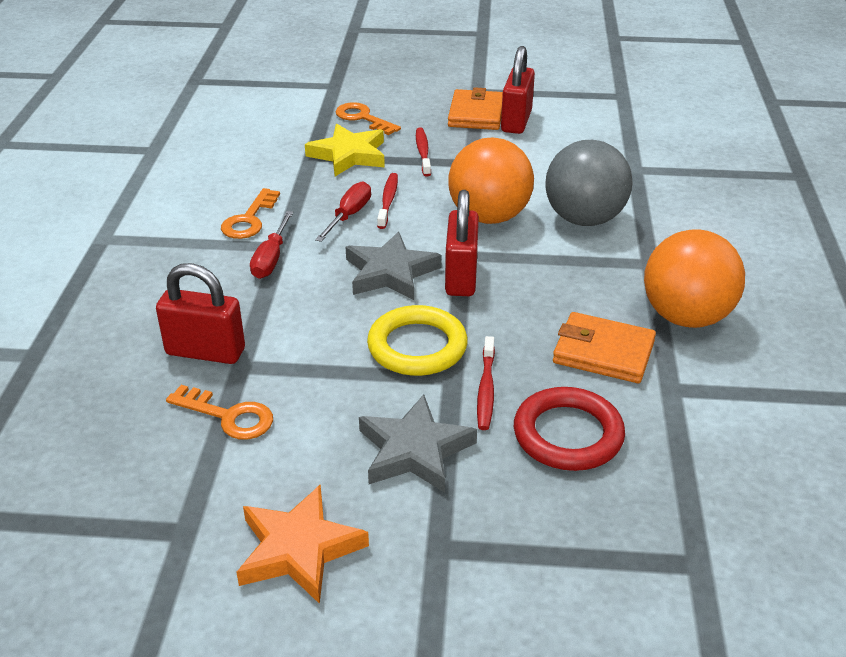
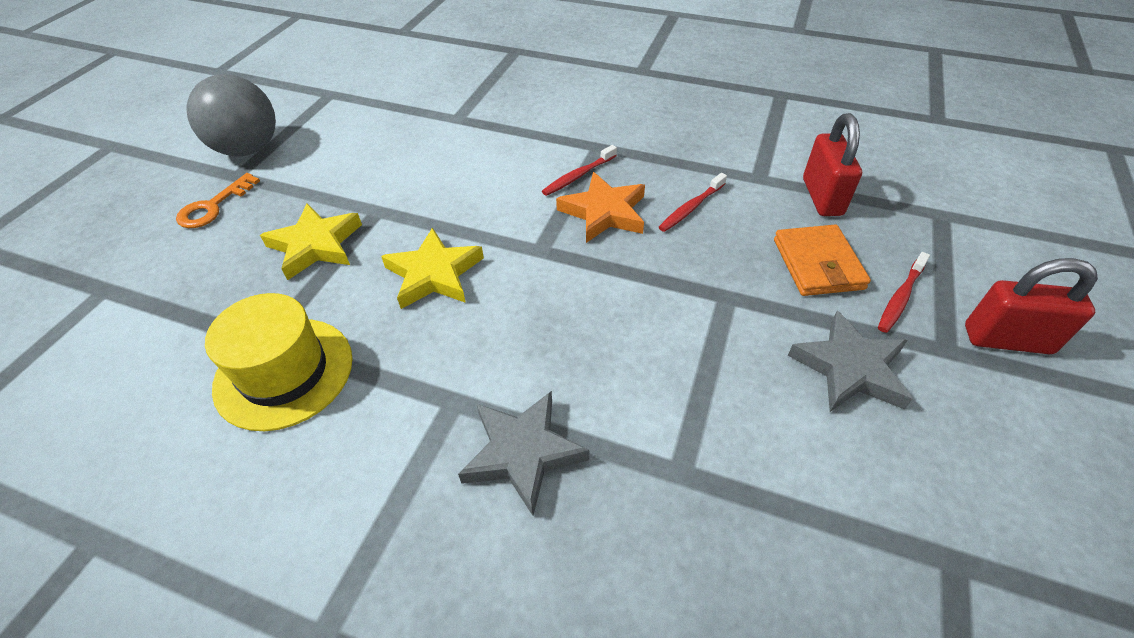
orange ball: [449,138,534,224] [644,229,745,328] = 2 -> none = 0
orange key: [166,385,273,440] [221,188,280,239] [335,102,401,135] = 3 -> [176,173,260,228] = 1
orange wallet: [448,87,503,130] [553,312,656,383] = 2 -> [774,224,871,296] = 1
red padlock: [156,263,245,364] [445,190,479,296] [501,46,535,134] = 3 -> [803,113,862,216] [965,258,1098,354] = 2
red ring: [514,387,625,471] = 1 -> none = 0
red screwdriver: [250,211,293,279] [315,181,371,242] = 2 -> none = 0
yellow hat: none = 0 -> [205,293,353,431] = 1
yellow ring: [367,305,468,376] = 1 -> none = 0
yellow star: [305,124,385,176] = 1 -> [260,203,362,280] [381,227,484,309] = 2

